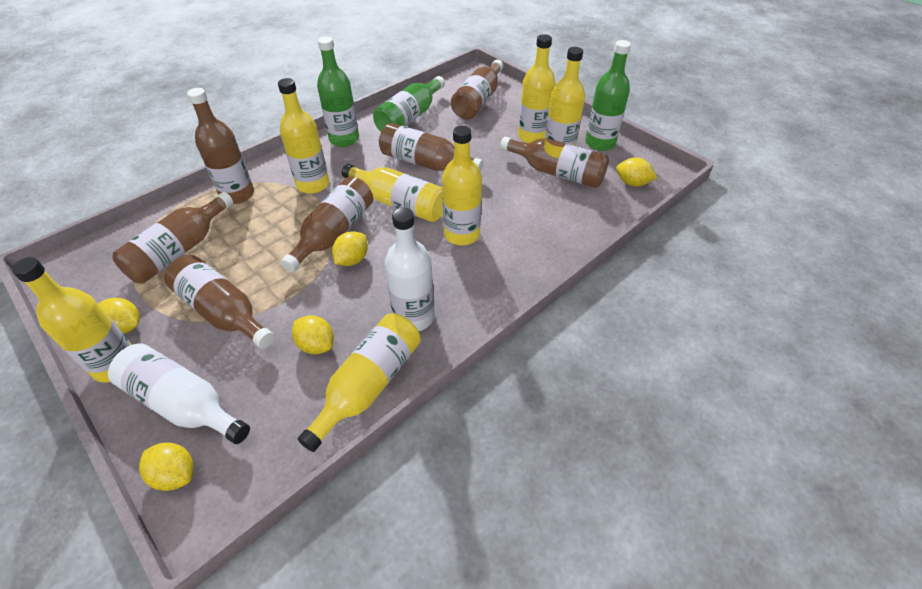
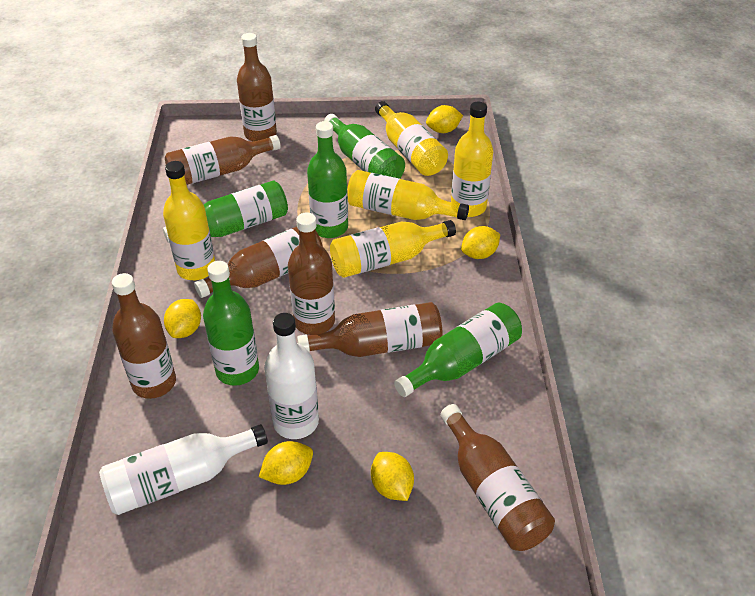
green bottle: [317,37,359,147] [373,76,445,132] [585,40,631,151] = 3 -> [163,180,288,243] [203,261,259,386] [307,121,348,238] [324,114,405,179] [394,303,522,397] = 5
yellow bottle: [12,257,132,382] [278,78,329,194] [298,313,421,452] [342,164,443,222] [442,126,482,245] [518,34,556,143] [545,47,585,146] = 7 -> [163,161,215,280] [330,220,456,278] [347,170,469,220] [375,101,448,176] [451,102,493,217] = 5

